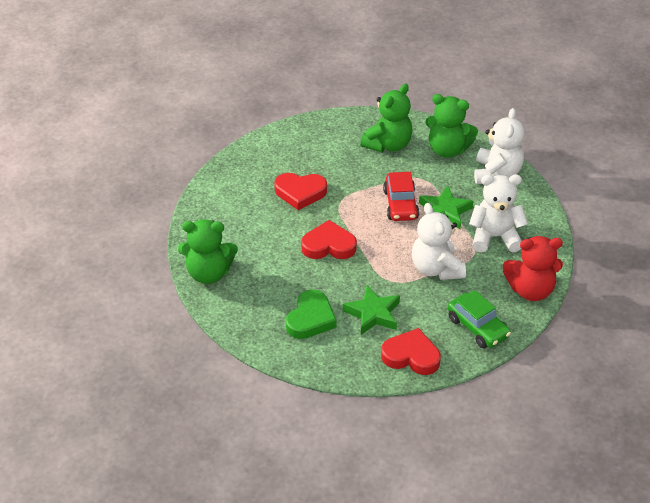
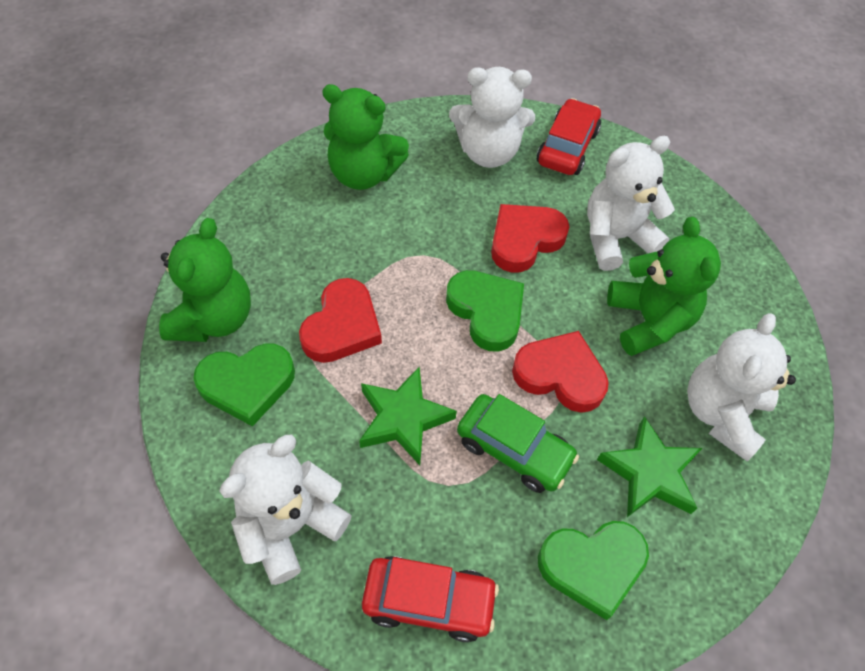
green heart: [286,290,337,339] = 1 -> [193,344,295,426] [446,270,524,351] [538,521,649,620] = 3
red car: [383,172,419,221] = 1 -> [362,556,499,642] [537,98,601,175] = 2
red teddy bear: [503,236,563,301] = 1 -> none = 0
white teddy bear: [412,203,466,280] [469,174,528,253] [474,108,524,184] = 3 -> [220,435,352,585] [449,67,535,168] [587,136,675,271] [687,313,796,461] = 4

